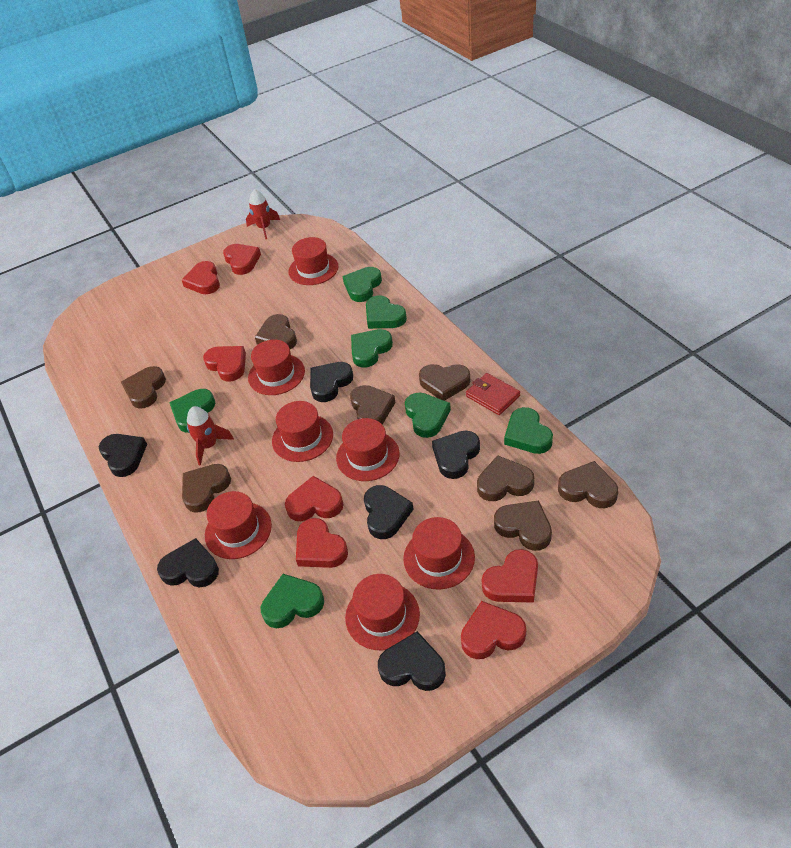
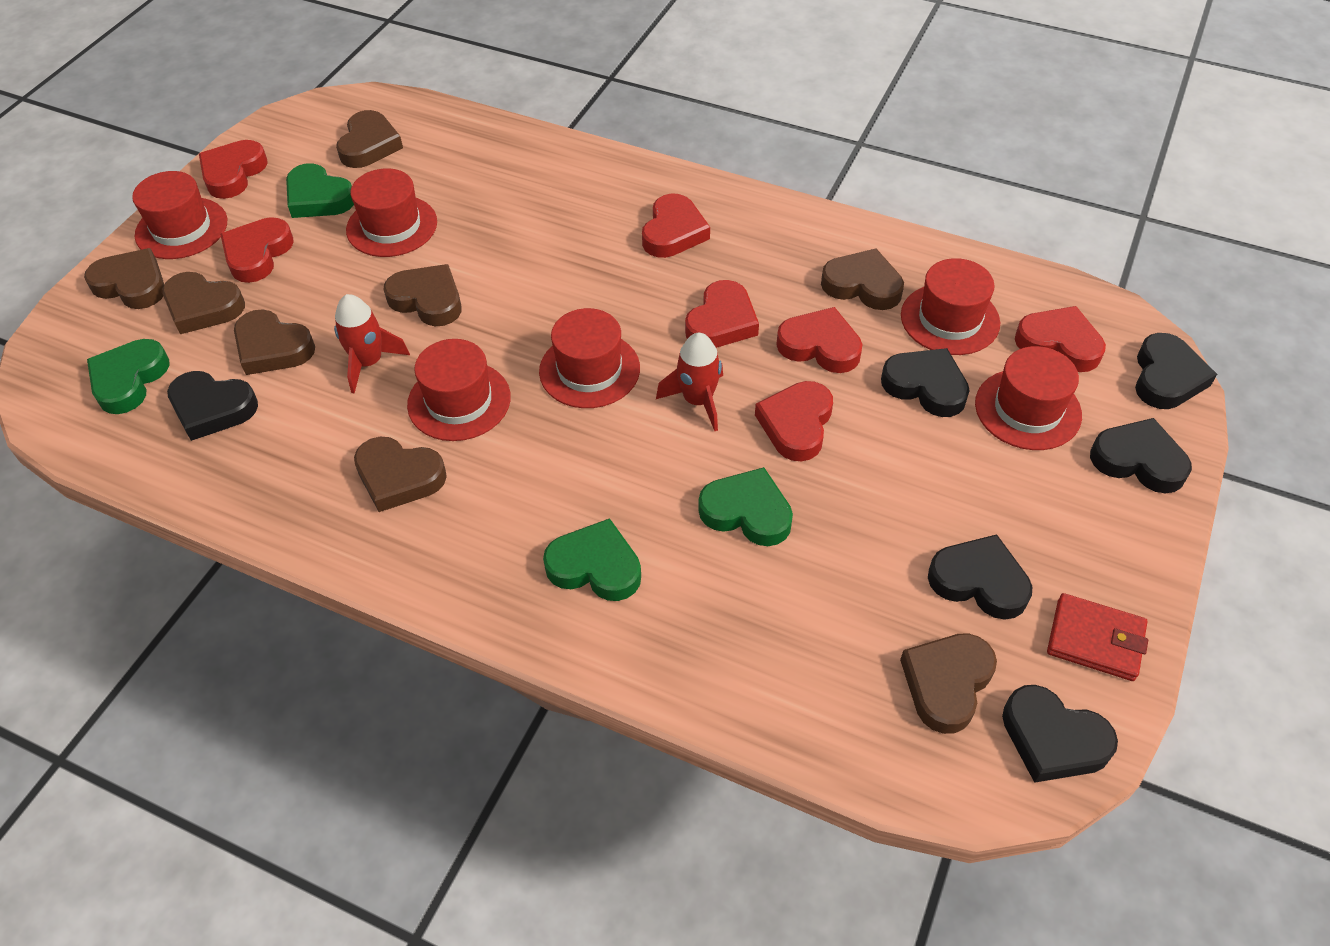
green heart: [169,389,215,433] [261,574,324,628] [342,267,382,302] [351,329,393,368] [366,295,407,329] [405,392,451,438] [504,407,553,454] = 7 -> [87,339,170,414] [286,163,354,218] [543,518,641,601] [698,467,793,546] = 4
red hat: [205,491,272,559] [248,339,305,395] [272,401,333,462] [288,237,339,285] [336,418,400,481] [345,574,420,650] [403,517,475,590] = 7 -> [132,171,227,259] [346,168,437,257] [407,339,511,441] [539,308,640,408] [901,258,1000,355] [975,346,1082,450] = 6

